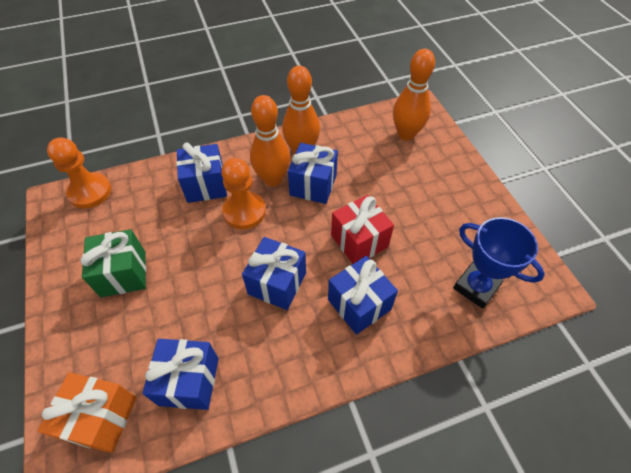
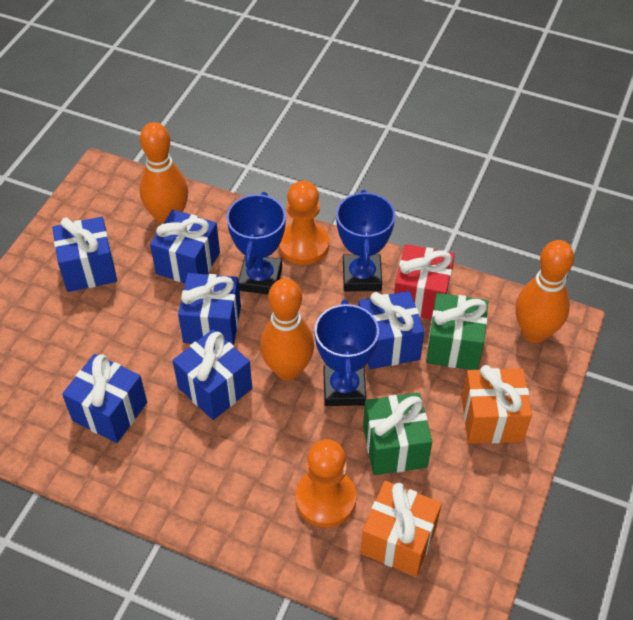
blue gift: [142,339,219,410] [176,142,227,203] [242,237,306,310] [288,143,338,204] [328,256,398,335] = 5 -> [52,217,117,292] [62,354,147,443] [150,209,220,283] [173,329,252,420] [178,273,241,345] [358,291,425,369] = 6
blue trophy: [453,217,545,309] = 1 -> [226,192,286,294] [314,299,379,406] [336,190,395,291] = 3
green gift: [80,229,146,297] = 1 -> [363,393,432,475] [426,293,488,370] = 2
orange gift: [38,372,137,453] = 1 -> [361,481,442,577] [462,365,532,444] = 2

